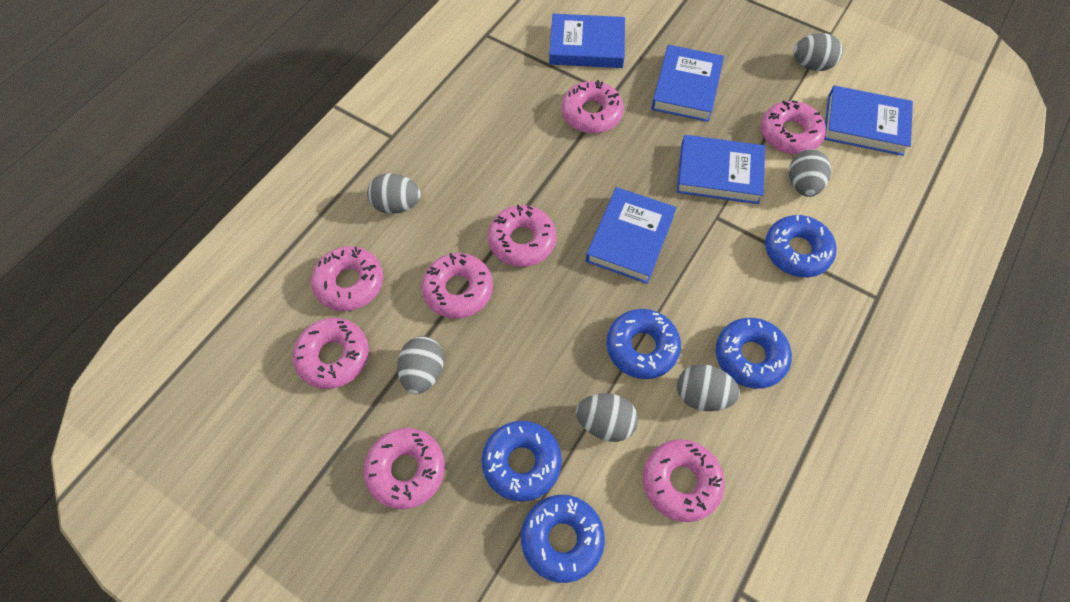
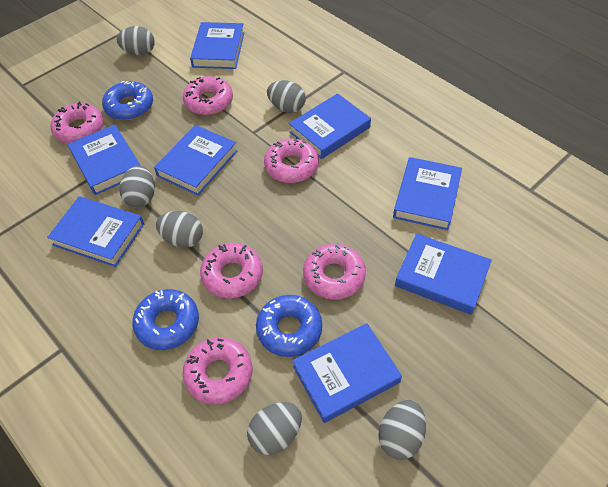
blue book: [549,14,625,68] [586,187,677,284] [651,45,724,122] [677,135,765,204] [824,86,913,156] = 5 -> [47,196,144,267] [68,124,141,195] [154,125,237,196] [190,22,244,69] [289,93,371,159] [292,323,402,423] [393,157,462,230] [395,233,492,315] = 8
blue donut: [482,421,562,502] [521,495,605,583] [606,309,681,379] [716,318,792,389] [765,215,837,277] = 5 -> [102,81,153,120] [132,289,199,350] [256,295,322,357] = 3
pink donut: [293,318,369,389] [311,246,383,311] [363,428,445,509] [422,253,493,319] [488,205,556,267] [562,80,624,133] [643,439,725,522] [761,100,826,155] = 8 -> [50,102,104,143] [183,76,233,115] [183,337,252,405] [200,243,263,299] [264,137,319,183] [303,243,366,300] = 6

